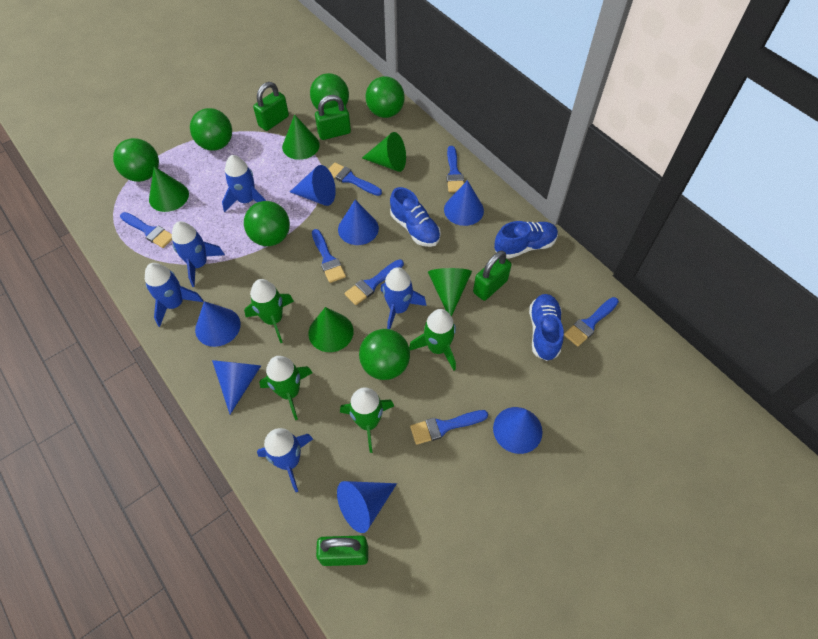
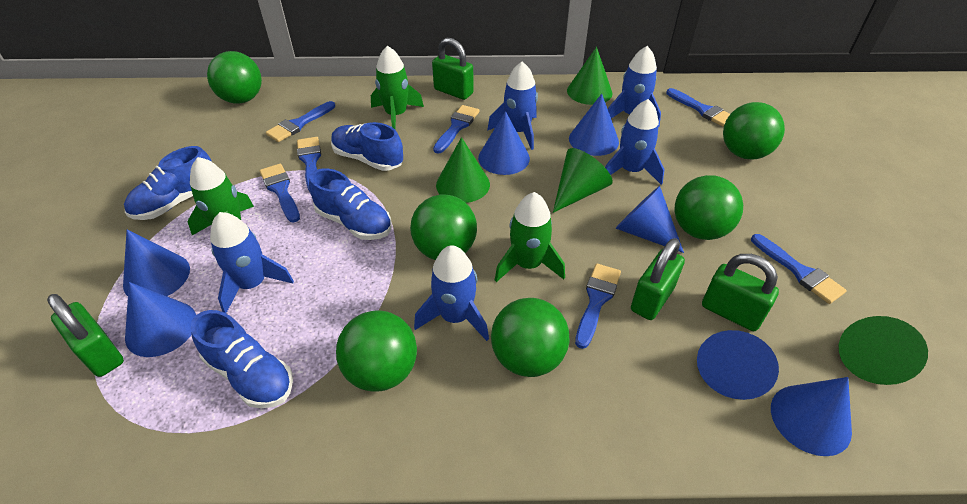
blue shoe: [390,187,441,247] [494,221,558,259] [529,294,564,361] = 3 -> [124,146,212,220] [191,310,293,408] [309,169,392,240] [331,122,403,171] = 4
green cone: [149,166,189,212] [282,114,320,160] [308,307,354,352] [362,132,406,172] [428,268,472,317] = 5 -> [436,137,490,203] [553,148,613,213] [567,47,613,105] [839,316,928,385] = 4
green rocket: [244,279,294,343] [259,356,312,420] [340,387,394,453] [409,309,456,370] = 4 -> [188,157,254,235] [371,45,424,129] [495,192,565,282] = 3

